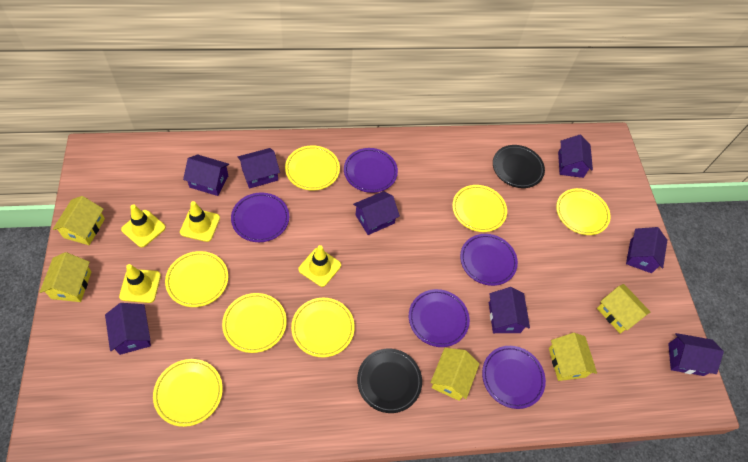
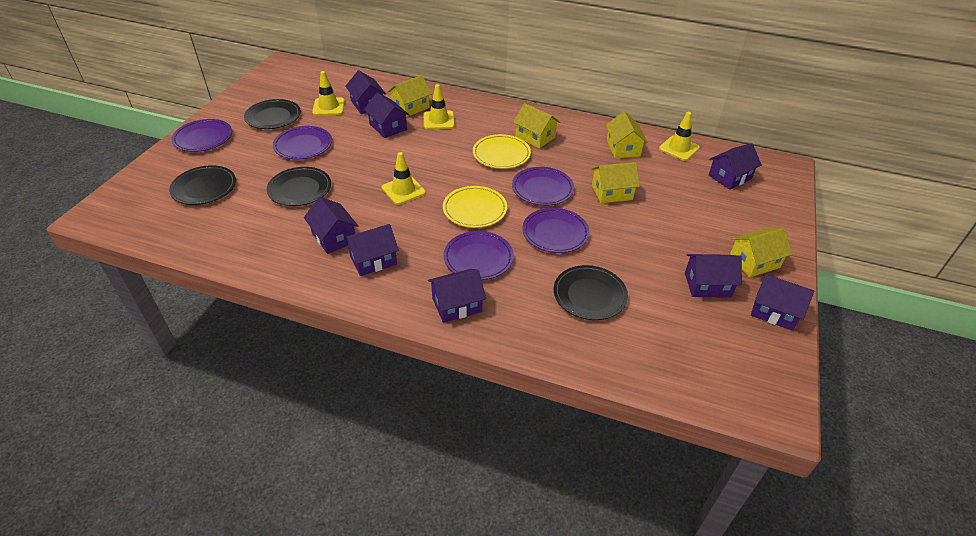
black plate: [357,349,422,413] [493,145,545,188] = 2 -> [169,165,236,205] [244,99,301,129] [267,167,331,206] [554,265,628,320] = 4
yellow plate: [153,359,223,427] [165,251,228,307] [222,293,287,353] [285,145,340,191] [291,298,355,357] [452,185,507,232] [556,188,611,235] = 7 -> [443,186,507,228] [473,134,531,169] = 2

